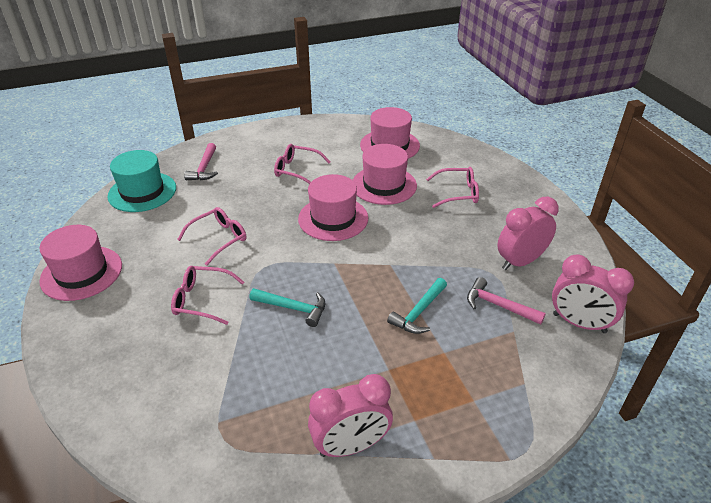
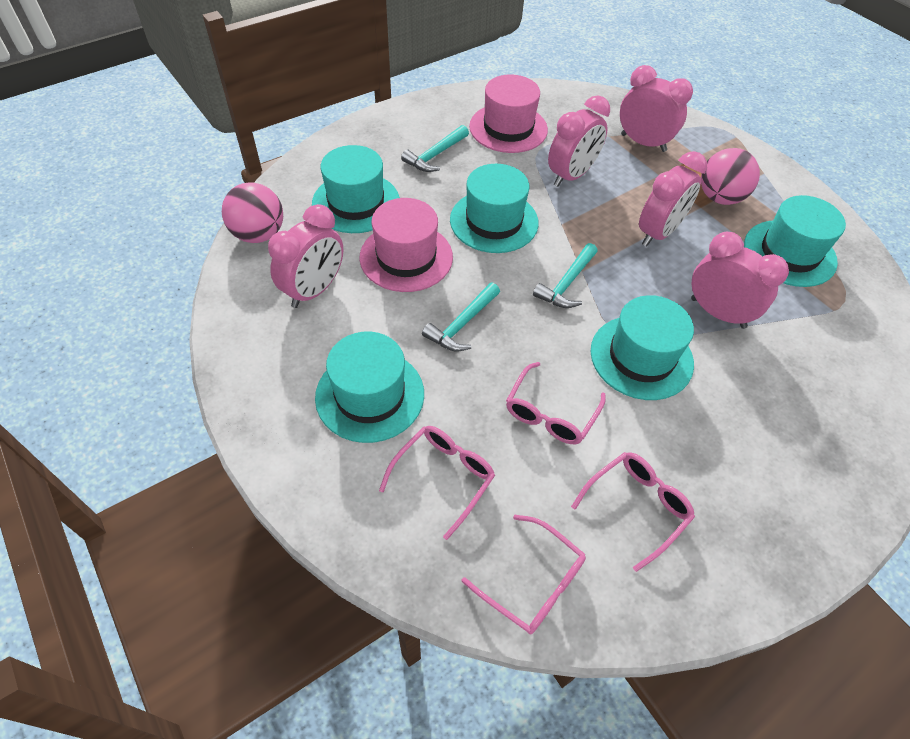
pink ball: none = 0 -> [222,182,283,243] [701,148,760,205] = 2
pink clock: [308,374,393,457] [497,197,558,270] [552,255,634,333] = 3 -> [268,204,343,308] [548,95,610,187] [620,65,693,152] [639,151,707,246] [691,232,789,329] = 5
pink hammer: [184,143,218,181] [467,277,546,325] = 2 -> none = 0
pink hat: [39,225,122,301] [298,174,368,241] [353,144,417,205] [360,107,420,159] = 4 -> [359,198,453,292] [469,74,548,153] = 2
turquoise hammer: [249,288,325,327] [387,278,447,334] = 2 -> [401,125,469,172] [422,283,500,352] [533,243,598,308] = 3
turquoise hat: [107,150,176,212] = 1 -> [312,145,400,233] [315,332,424,443] [450,164,539,253] [590,295,694,400] [744,195,846,287] = 5

